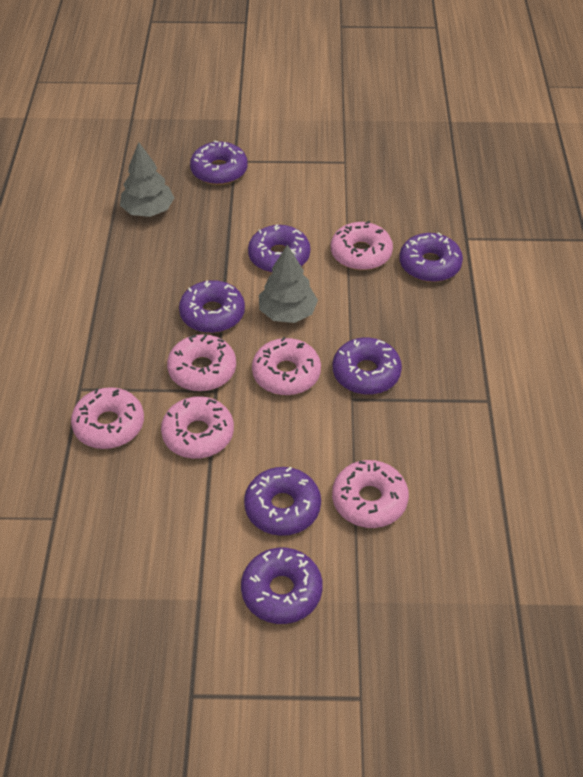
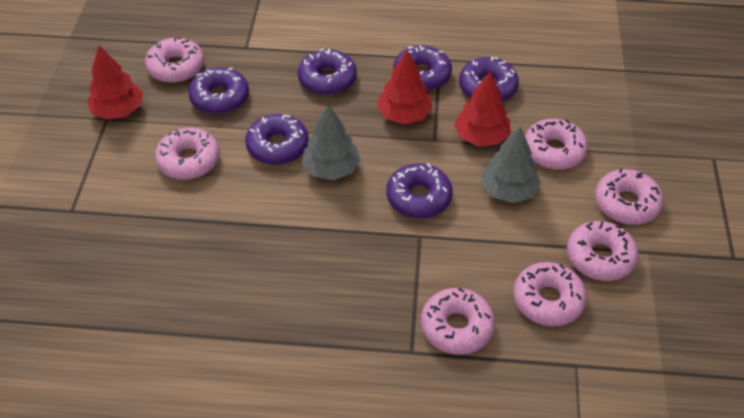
pink donut: [71,387,144,449] [161,396,234,459] [167,334,236,392] [252,337,321,395] [331,221,393,270] [332,460,409,528] = 6 -> [145,37,204,83] [155,128,220,180] [421,288,495,355] [513,262,587,326] [525,119,588,170] [567,221,638,281] [595,168,663,225] = 7
purple donut: [179,280,245,333] [190,140,248,185] [241,548,323,624] [244,467,321,536] [248,224,310,273] [333,338,402,395] [399,232,463,282] = 7 -> [188,67,249,114] [245,114,309,165] [298,48,357,95] [386,163,453,218] [393,45,452,91] [459,57,519,102] = 6
red tree: none = 0 -> [87,46,143,120] [377,50,433,124] [454,72,511,147] = 3

